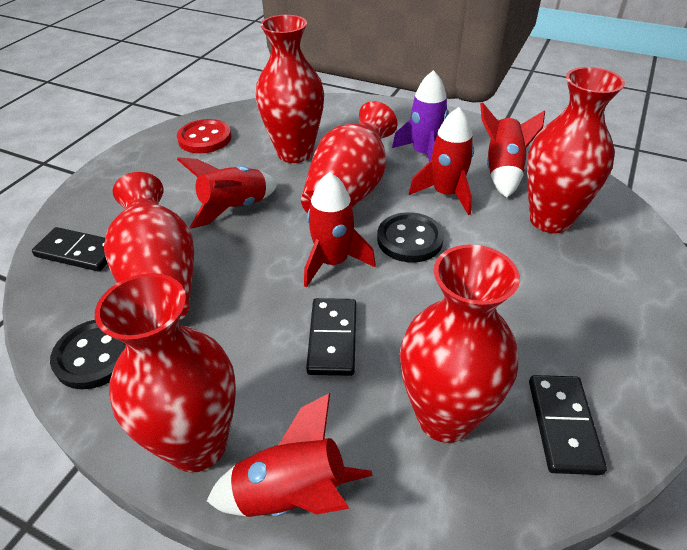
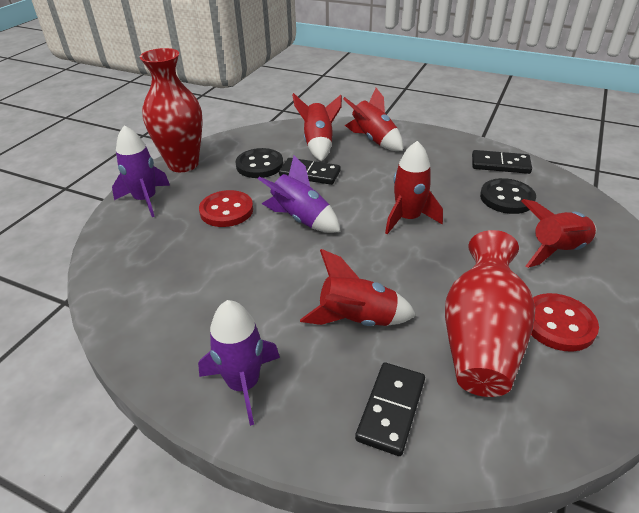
purple rocket: [392,70,449,162] = 1 -> [112,125,170,217] [198,300,280,426] [258,155,340,233] = 3
red button: [177,119,231,153] = 1 -> [199,190,253,227] [531,293,599,352] = 2
red vase: [95,273,236,472] [104,172,194,321] [256,15,324,163] [301,101,397,214] [400,244,520,443] [527,67,625,233] = 6 -> [140,48,203,172] [445,230,535,397] = 2

